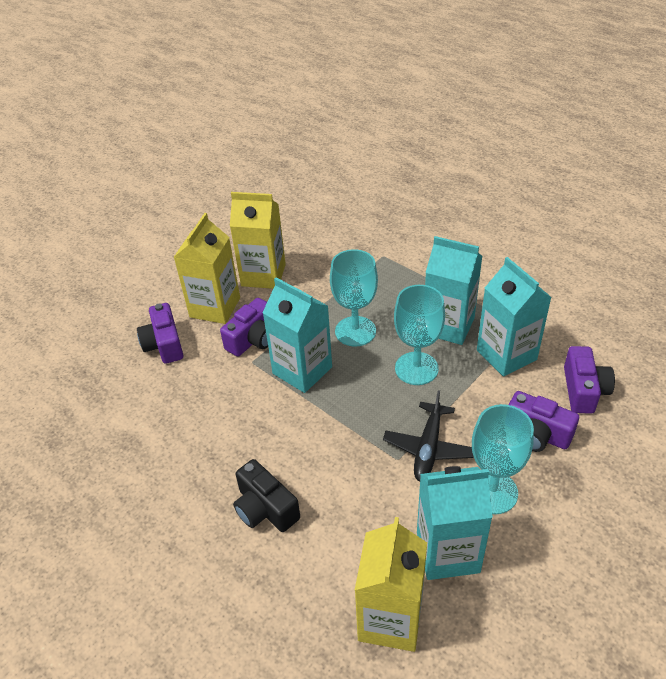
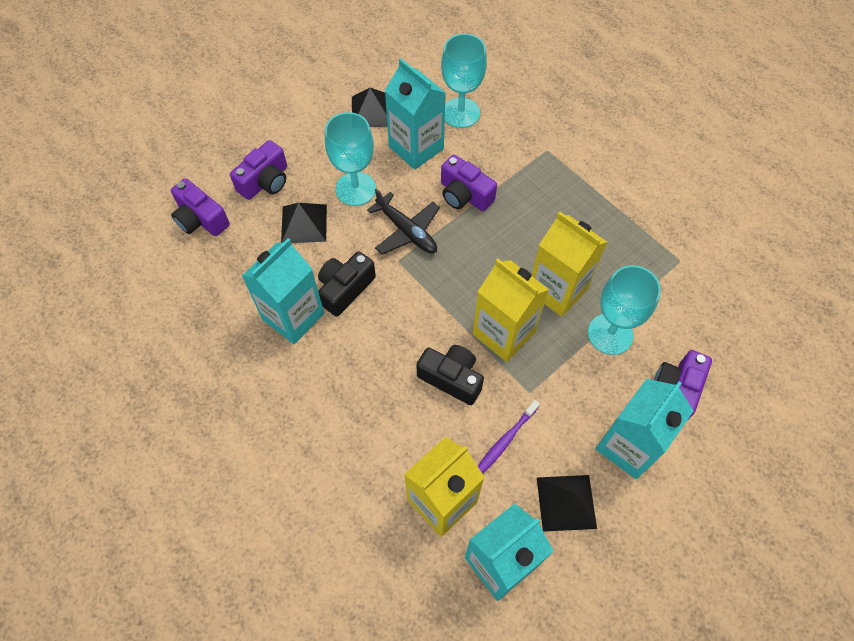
black camera: [233,459,300,532] = 1 -> [318,251,376,317] [416,345,484,405] = 2
black pyramid: none = 0 -> [281,203,327,243] [352,88,388,127] [537,475,597,532] = 3
purple toothbrush: none = 0 -> [478,400,540,474] = 1

